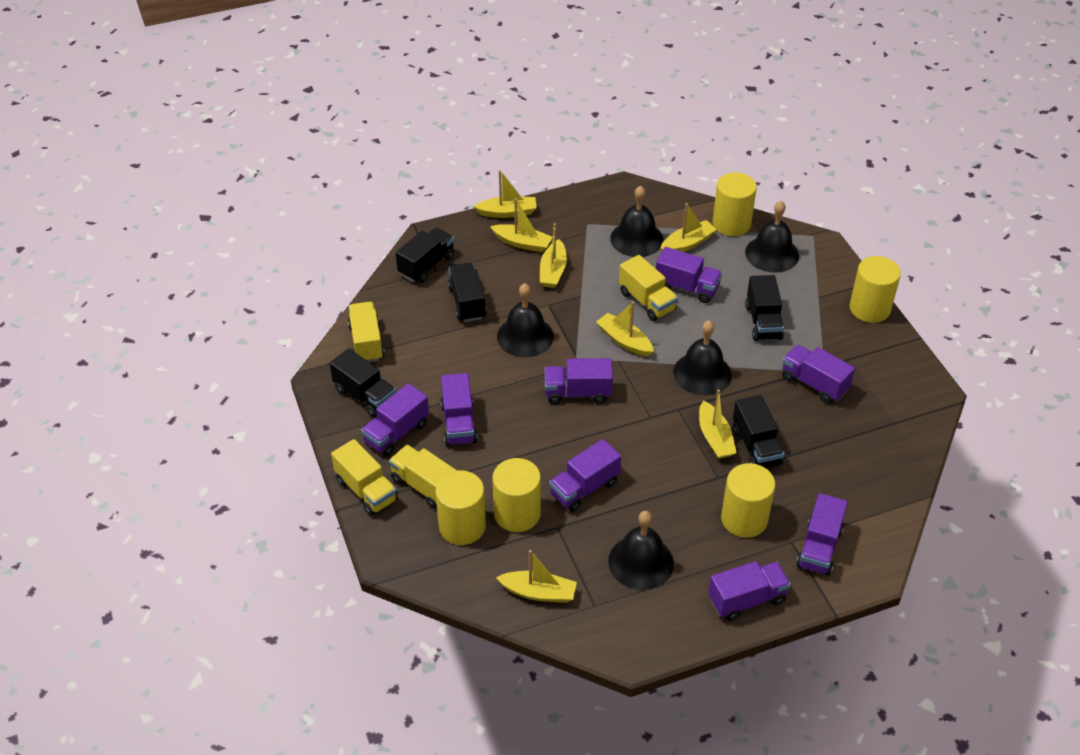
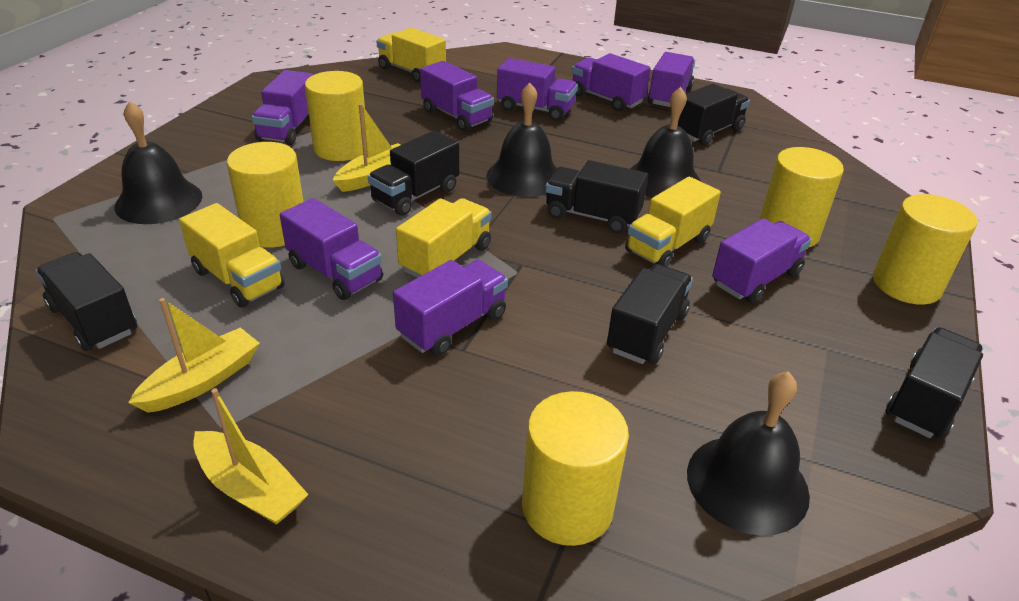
black bell: [497,283,554,357] [608,511,674,590] [610,185,663,257] [673,320,732,395] [745,201,799,273] = 5 -> [115,101,202,224] [487,83,557,197] [630,87,701,198] [687,371,810,536] = 4
black truck: [330,349,396,417] [396,228,455,283] [448,263,487,322] [733,395,785,468] [745,275,784,341] = 5 -> [35,252,137,351] [368,130,459,216] [546,160,648,233] [607,264,693,364] [678,84,750,145] [886,327,983,440] = 6
yellow boat: [473,170,537,218] [490,198,553,252] [496,550,577,603] [540,223,567,288] [596,302,654,357] [660,203,717,252] [699,389,737,459] = 7 -> [128,298,260,413] [193,388,309,525] [333,103,400,192] = 3

